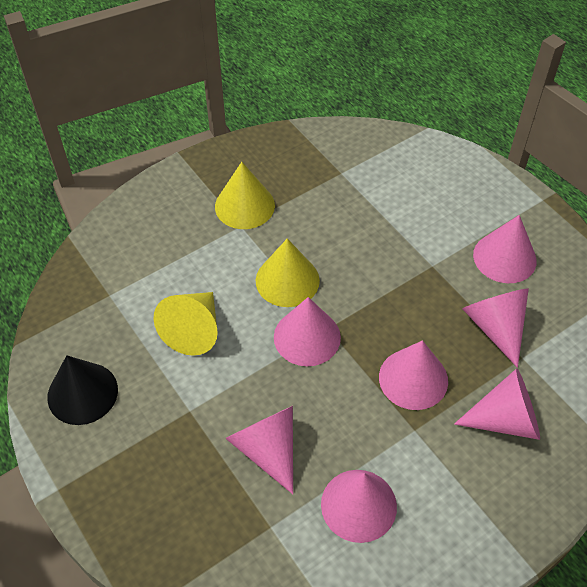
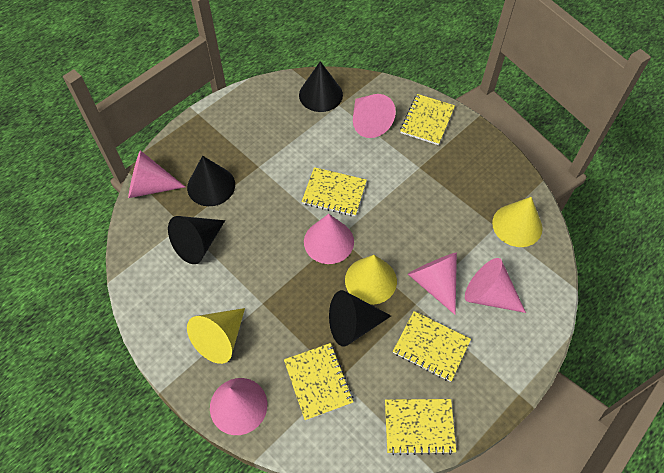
black cone: [47,355,118,425] = 1 -> [168,216,225,264] [187,156,235,206] [299,61,343,112] [329,290,391,347] = 4
pink cone: [225,406,293,494] [274,297,341,366] [321,470,397,543] [379,340,448,410] [454,368,540,440] [463,288,529,368] [473,215,537,283] = 7 -> [128,150,185,198] [210,378,267,435] [304,214,354,264] [353,94,396,138] [408,252,457,315] [465,258,526,313] = 6
yellow notebook: none = 0 -> [284,343,353,421] [301,167,367,216] [385,399,456,455] [393,311,471,382] [400,94,455,145] = 5

